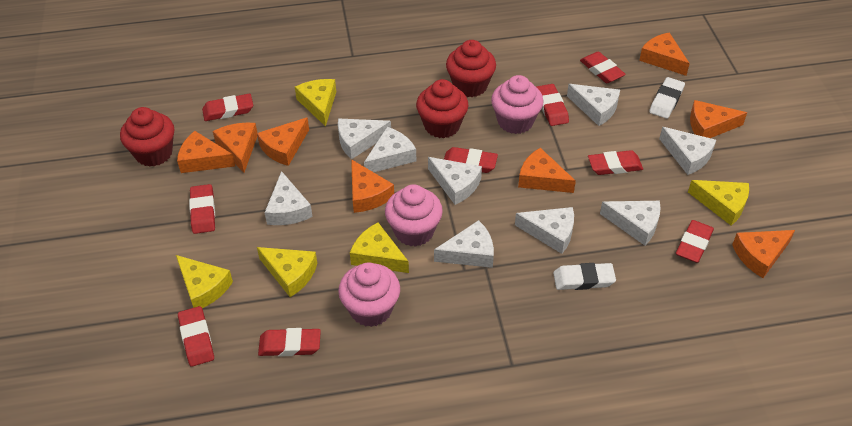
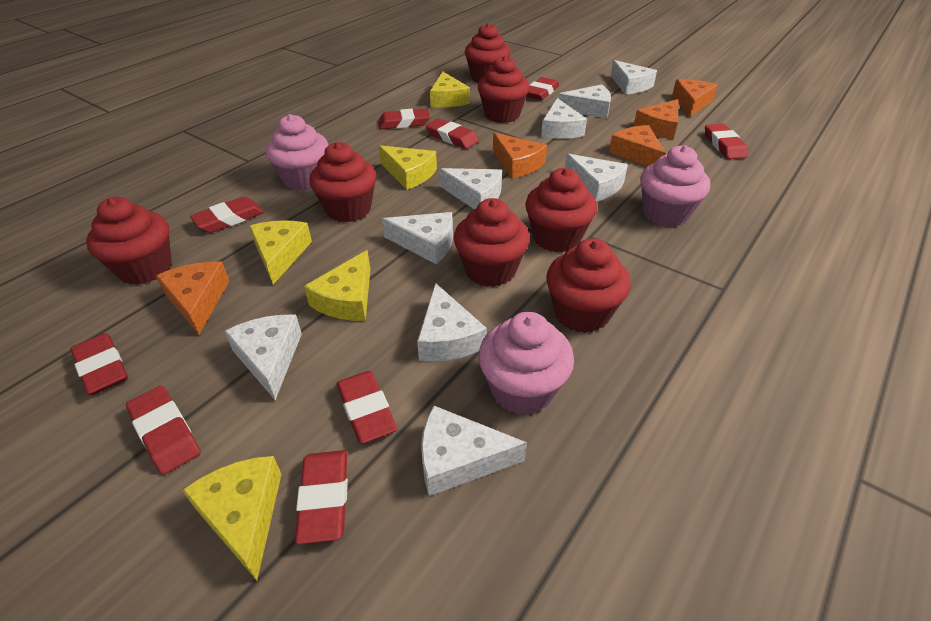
orange cheese: [177,131,235,173] [213,123,258,173] [257,117,309,166] [351,159,394,213] [518,148,576,193] [639,32,690,76] [690,100,747,138] [732,230,795,278] = 8 -> [156,262,230,334] [493,133,547,178] [609,125,666,166] [633,99,678,139] [672,79,718,117] = 5
red cupcake: [120,107,175,167] [416,79,469,138] [446,40,496,97] = 3 -> [86,197,172,285] [309,142,376,222] [454,198,530,287] [465,23,511,83] [478,56,529,123] [525,168,597,252] [546,238,631,333] = 7
white eraser: [553,263,616,290] [649,77,685,119] = 2 -> none = 0

